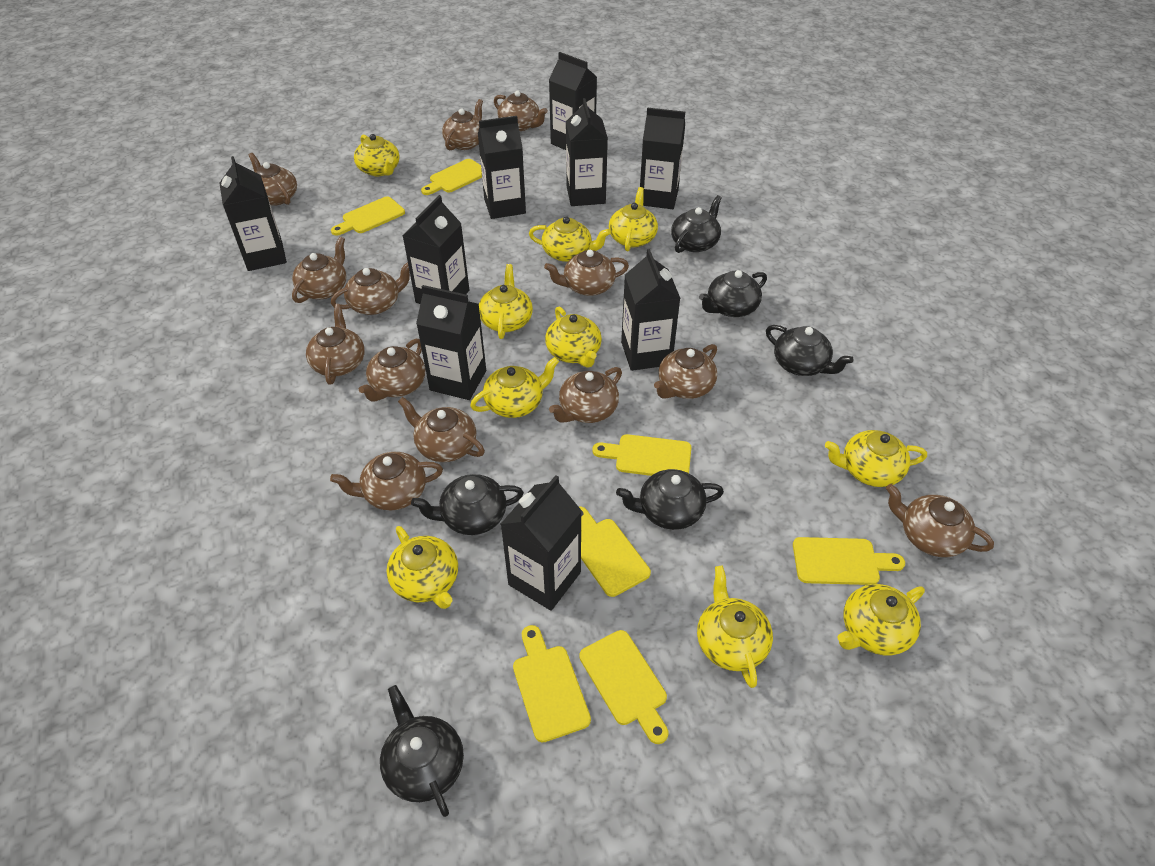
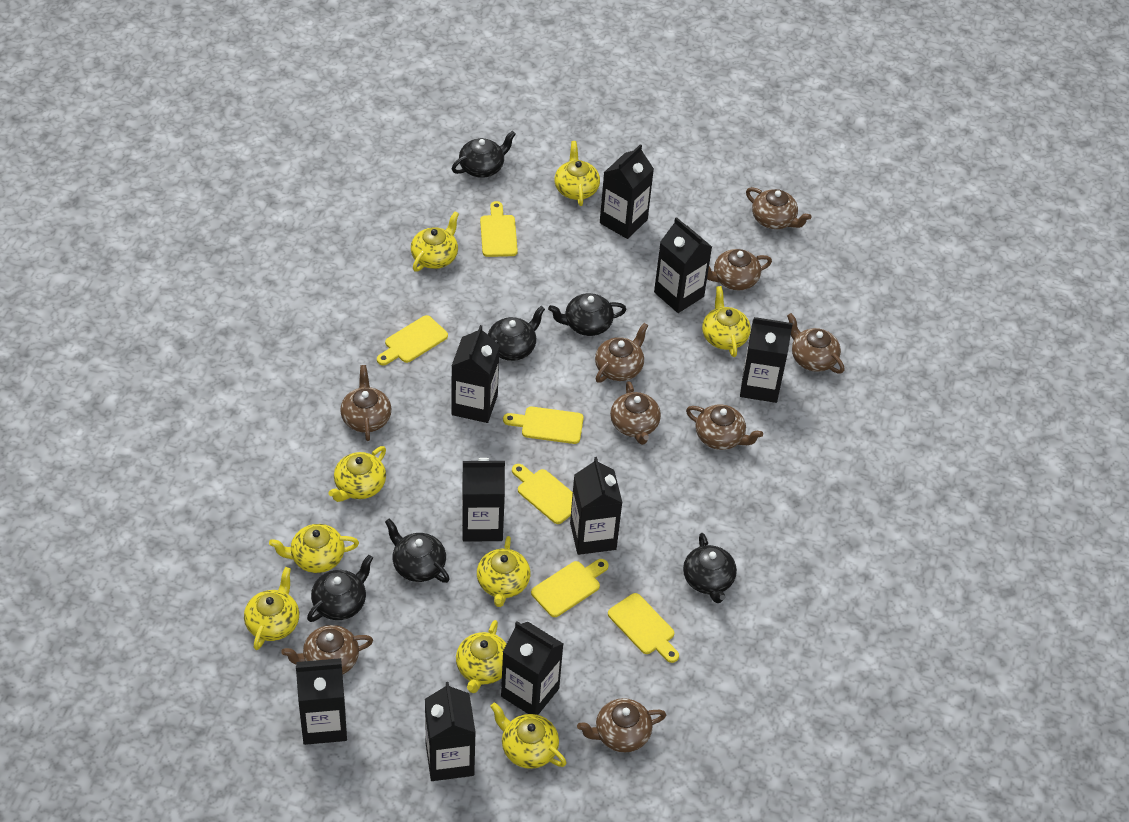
brown teapot: [249,153,297,206] [292,237,346,303] [306,304,365,385] [330,452,443,511] [331,262,410,315] [359,339,425,402] [398,397,485,462] [442,99,483,150] [494,90,548,131] [544,250,629,296] [549,367,622,423] [654,344,717,399] [886,484,994,557] = 13 -> [281,625,373,675] [340,365,391,441] [577,698,666,753] [595,323,648,383] [610,381,661,445] [686,405,763,450] [707,249,772,290] [746,187,811,229] [787,313,844,374] = 9
yellow cutting board: [331,196,405,236] [421,159,482,195] [513,625,591,743] [578,506,651,597] [579,630,668,744] [592,434,691,476] [793,537,905,585] = 7 -> [377,315,448,365] [480,201,518,257] [503,407,584,444] [512,464,573,524] [531,559,609,617] [608,593,679,663] = 6
yellow teapot: [354,134,400,176] [387,526,458,609] [470,357,559,418] [479,264,533,339] [529,216,610,262] [545,307,602,368] [609,187,658,251] [697,566,773,688] [825,430,927,487] [838,584,925,656] = 10 -> [244,567,299,650] [269,524,359,573] [328,446,386,502] [411,212,459,272] [456,620,507,693] [477,536,530,607] [490,702,566,769] [555,141,600,206] [702,286,751,357] = 9

